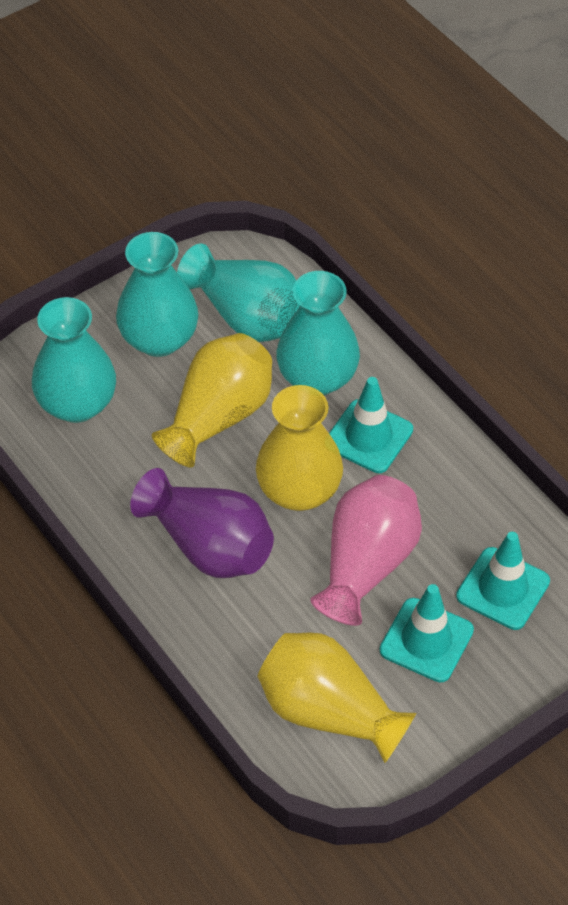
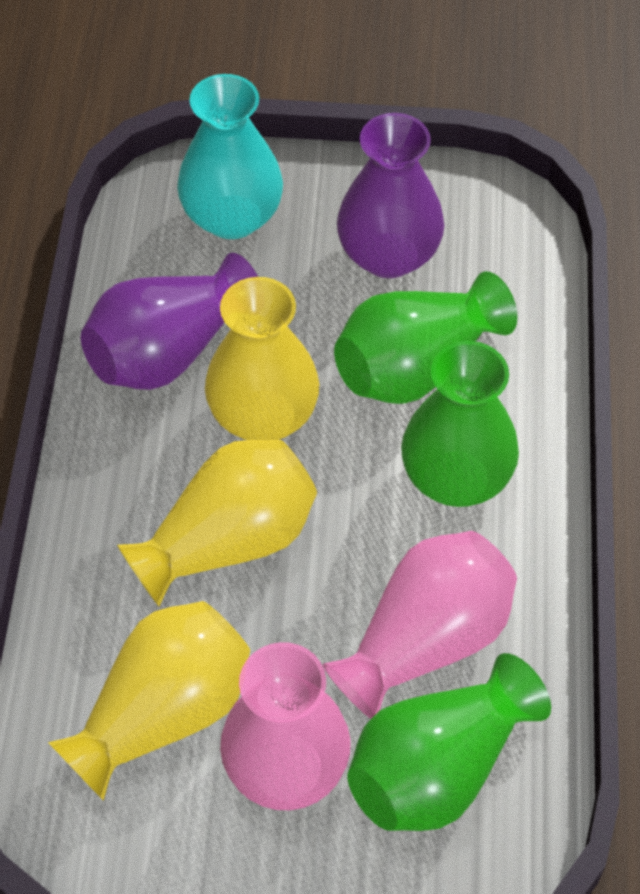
green vase: none = 0 -> [334,271,518,404] [347,653,551,831] [401,341,519,507] = 3
pink vase: [310,475,422,626] = 1 -> [220,642,351,810] [323,531,517,719] = 2
purple vase: [130,468,274,578] = 1 -> [81,253,258,390] [337,113,444,278] = 2
turquoise traffic cone: [329,377,413,473] [380,584,474,682] [456,532,550,630] = 3 -> none = 0
turquoise vase: [32,297,116,423] [116,232,198,357] [177,244,300,342] [276,271,360,395] = 4 -> [177,74,283,239] = 1

